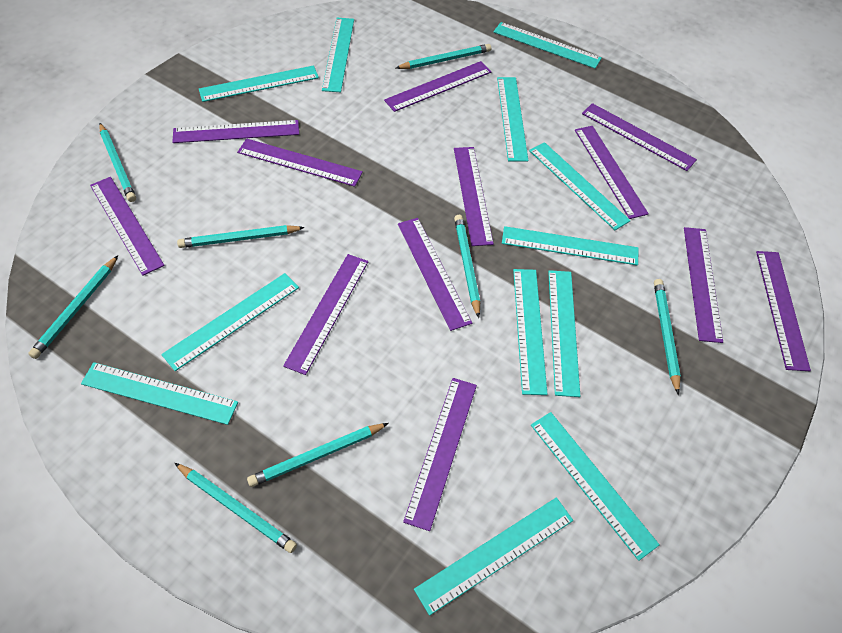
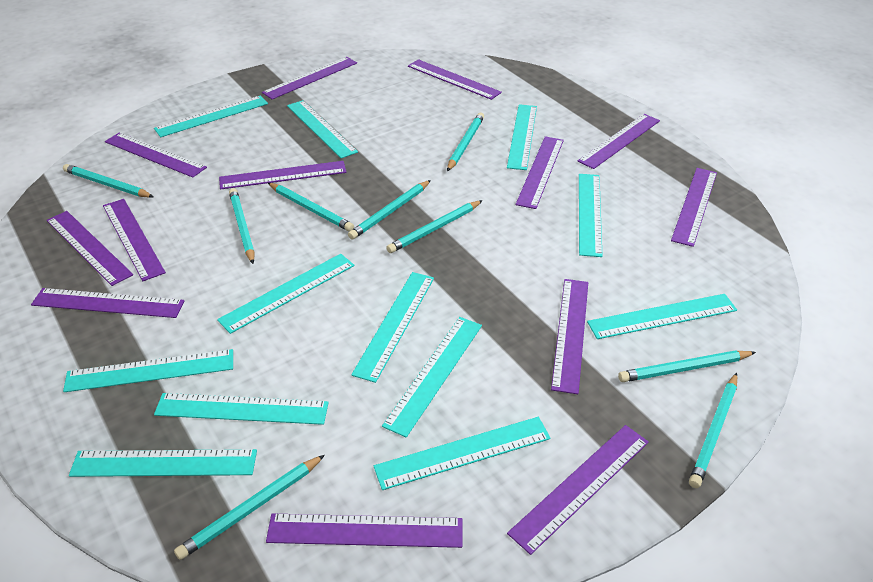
purple ruler: [90,177,165,276] [172,120,299,143] [237,139,363,187] [283,254,368,375] [384,61,492,112] [398,218,472,331] [403,378,477,531] [454,147,494,246] [575,126,649,219] [582,103,697,171] [684,227,723,343] [756,251,811,371] = 12 -> [31,288,184,318] [47,211,133,286] [103,199,166,281] [105,132,207,178] [219,161,346,189] [262,57,357,99] [266,514,462,548] [408,59,502,100] [507,425,649,555] [516,136,564,209] [551,279,588,394] [578,114,660,169] [671,168,717,247] = 13
turquoise pencil: [28,255,118,359] [99,123,136,202] [175,463,297,553] [177,225,305,248] [247,423,389,487] [396,44,491,69] [454,215,480,318] [654,279,681,395] = 8 -> [63,164,154,198] [174,455,325,560] [229,188,255,264] [268,183,354,232] [348,180,431,240] [386,200,483,253] [447,113,484,172] [618,350,756,382] [689,373,737,488] = 9

